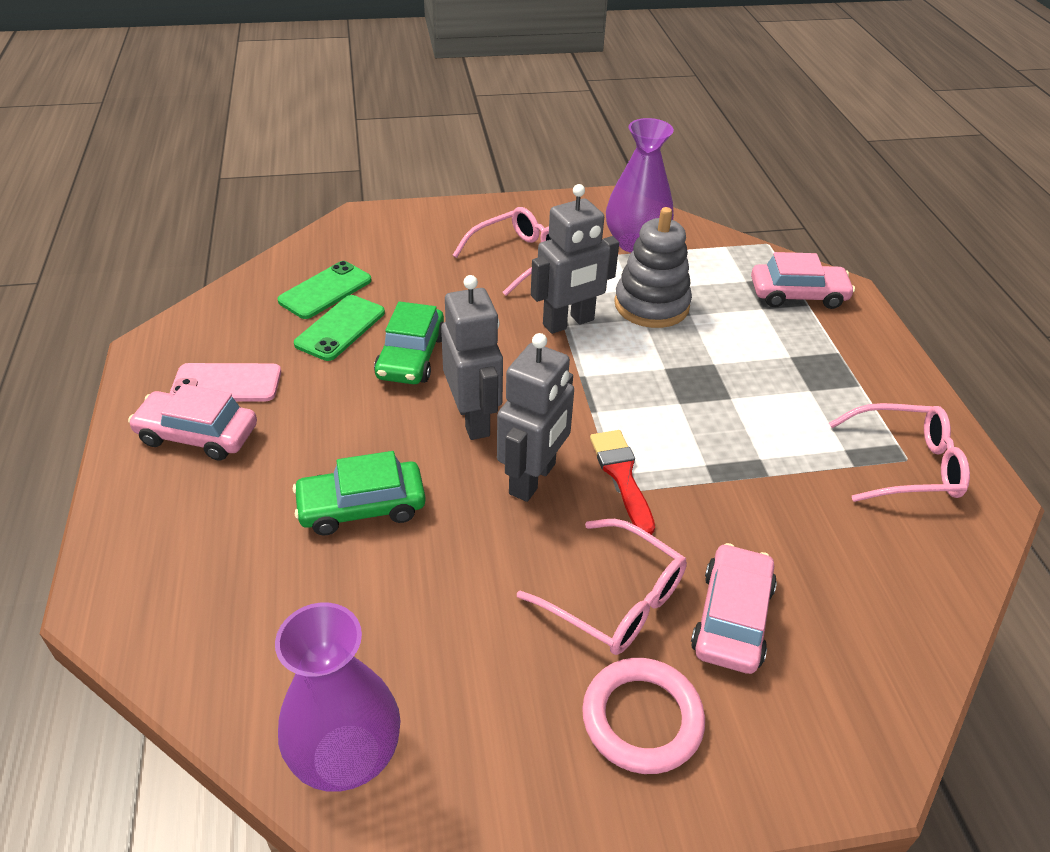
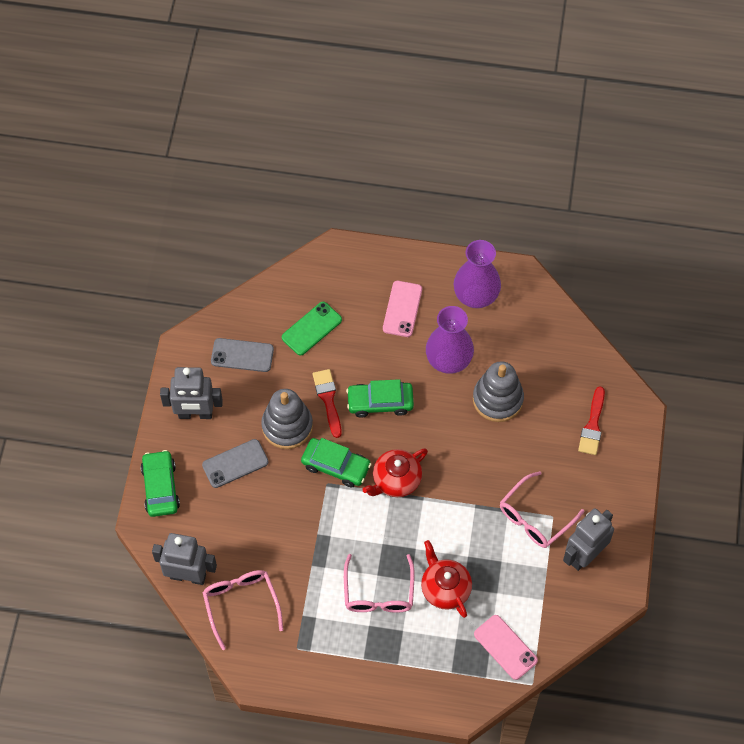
green car: [293,451,426,535] [374,301,444,384] = 2 -> [141,450,180,517] [301,438,371,487] [346,379,414,417] = 3
green phone: [277,261,372,319] [294,295,385,361] = 2 -> [282,302,342,356] = 1
grey phone: none = 0 -> [202,439,269,488] [211,338,274,372] = 2
grey stacking toy: [614,207,692,328] = 1 -> [261,389,313,449] [473,361,524,422] = 2
pink car: [128,384,257,461] [691,543,777,674] [751,252,855,309] = 3 -> none = 0
pink phone: [170,363,281,401] = 1 -> [383,281,422,337] [474,615,538,680] = 2
pink ring: [582,658,705,774] = 1 -> none = 0
red brush: [590,430,655,535] = 1 -> [313,369,342,438] [578,386,605,455] = 2
red teapot: none = 0 -> [363,448,428,497] [421,540,472,618] = 2

